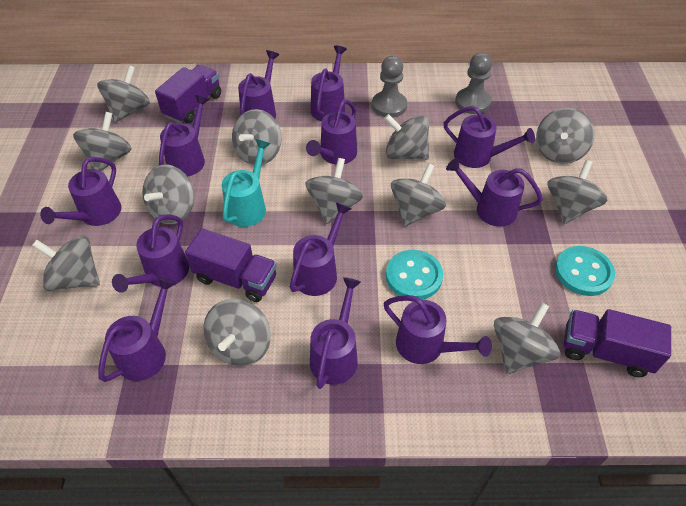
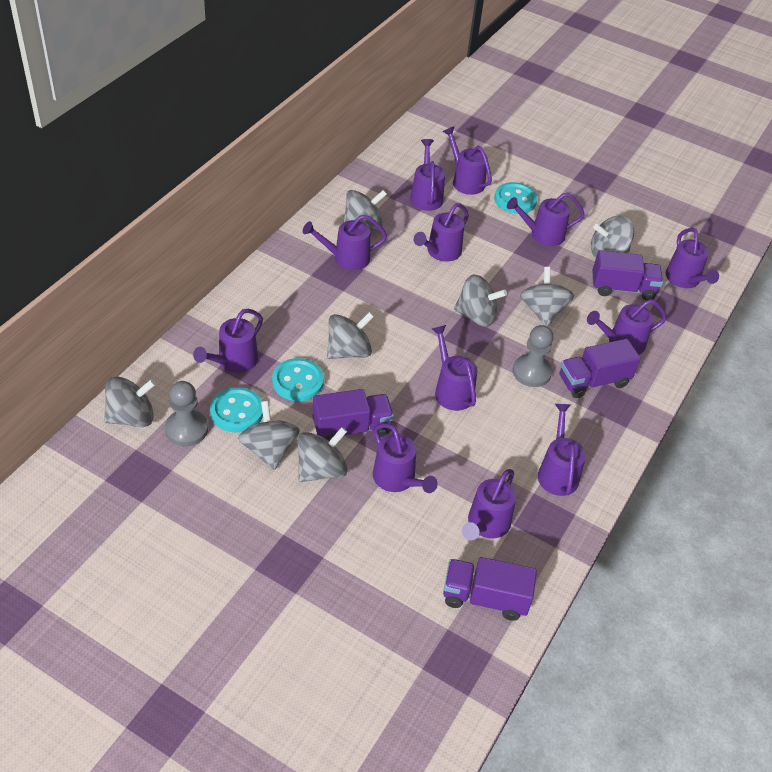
grey spinning top: [32,236,100,291] [73,112,132,171] [97,65,150,123] [142,165,194,224] [203,299,271,366] [232,109,282,165] [305,158,363,224] [384,114,429,160] [391,163,446,227] [494,302,561,374] [536,108,595,164] [548,160,607,224] = 12 -> [104,376,156,427] [238,401,300,470] [297,427,348,482] [327,312,374,359] [343,190,387,230] [454,274,507,327] [520,267,574,326] [591,216,634,258] = 8
purple truck: [155,65,221,123] [185,229,277,302] [564,309,671,377] = 3 -> [313,389,394,441] [443,557,537,621] [560,339,641,398] [592,250,663,301] = 4
turquoise button: [386,250,443,300] [555,246,615,296] = 2 -> [210,387,263,432] [272,358,324,401] [494,182,537,214] = 3
turquoise watering can: [222,139,271,227] = 1 -> none = 0

